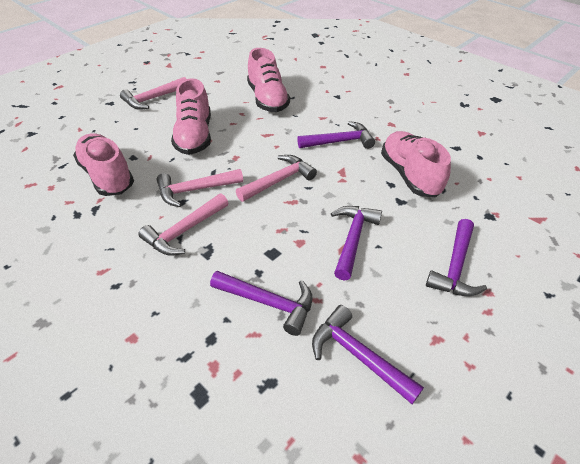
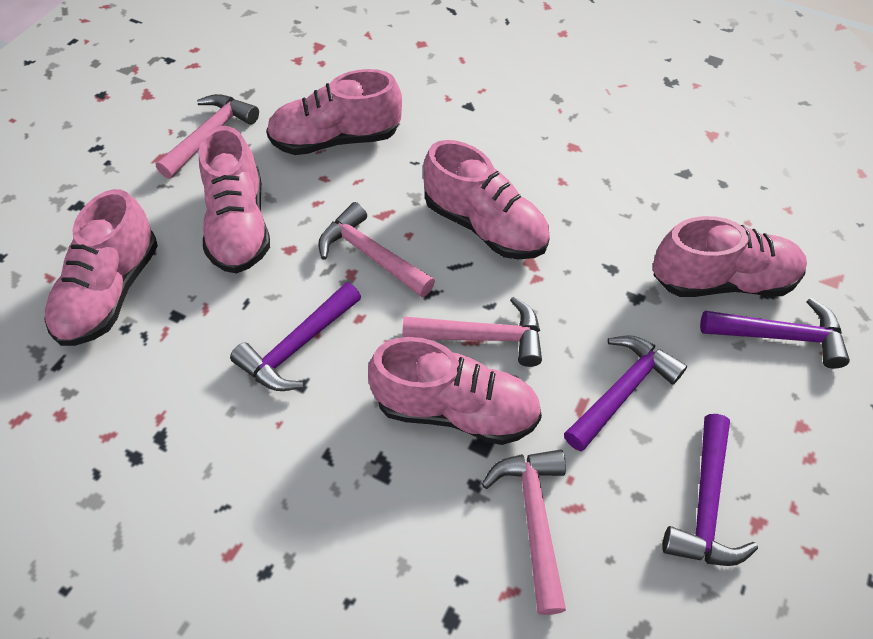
pink shoe: [73,133,134,196] [171,78,211,155] [247,48,290,112] [381,131,451,197] = 4 -> [45,189,158,346] [199,126,270,274] [266,69,402,155] [368,337,542,445] [423,140,550,259] [653,216,807,297] = 6
purple hammer: [210,271,312,336] [297,121,375,149] [312,305,424,404] [331,206,382,281] [426,219,487,296] = 5 -> [230,282,361,391] [564,336,687,451] [662,414,758,566] [700,298,850,369] = 4

